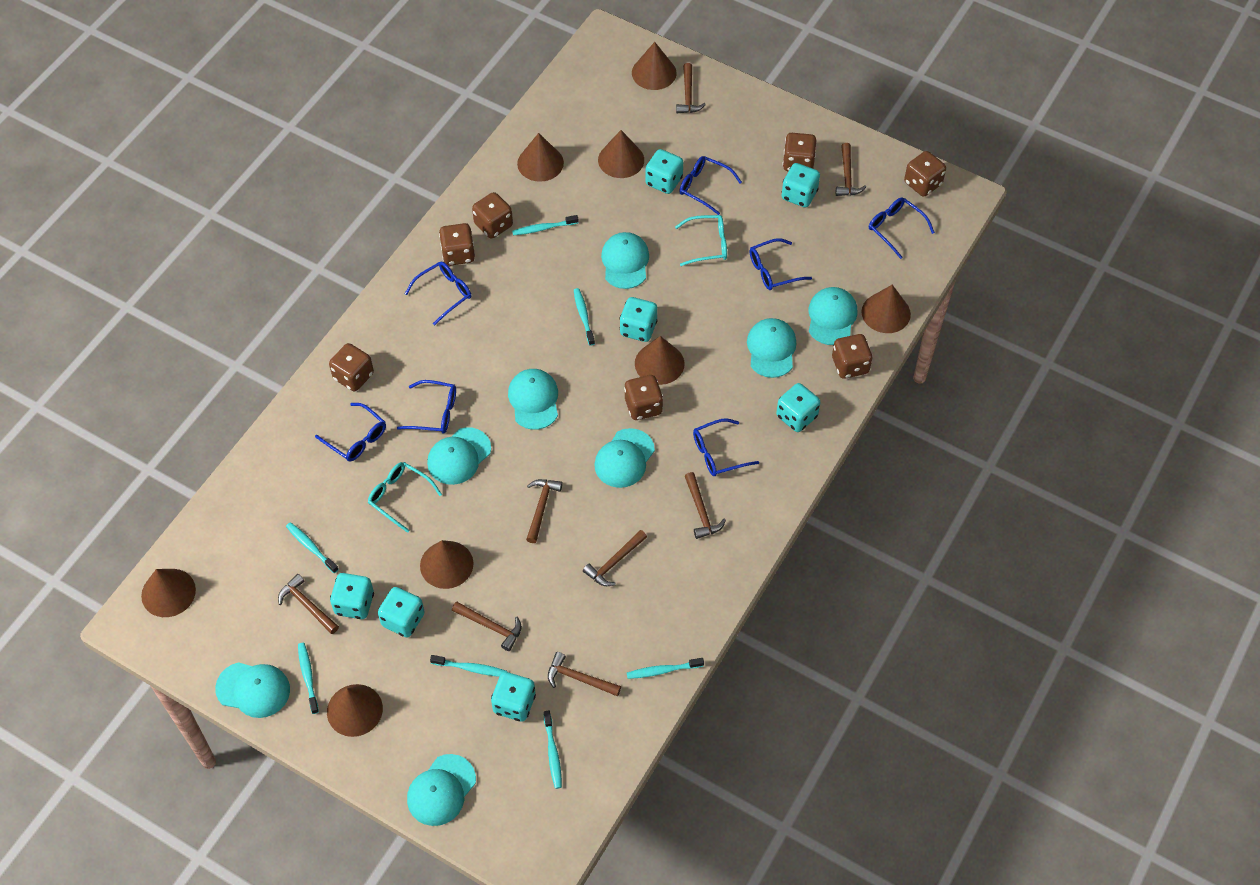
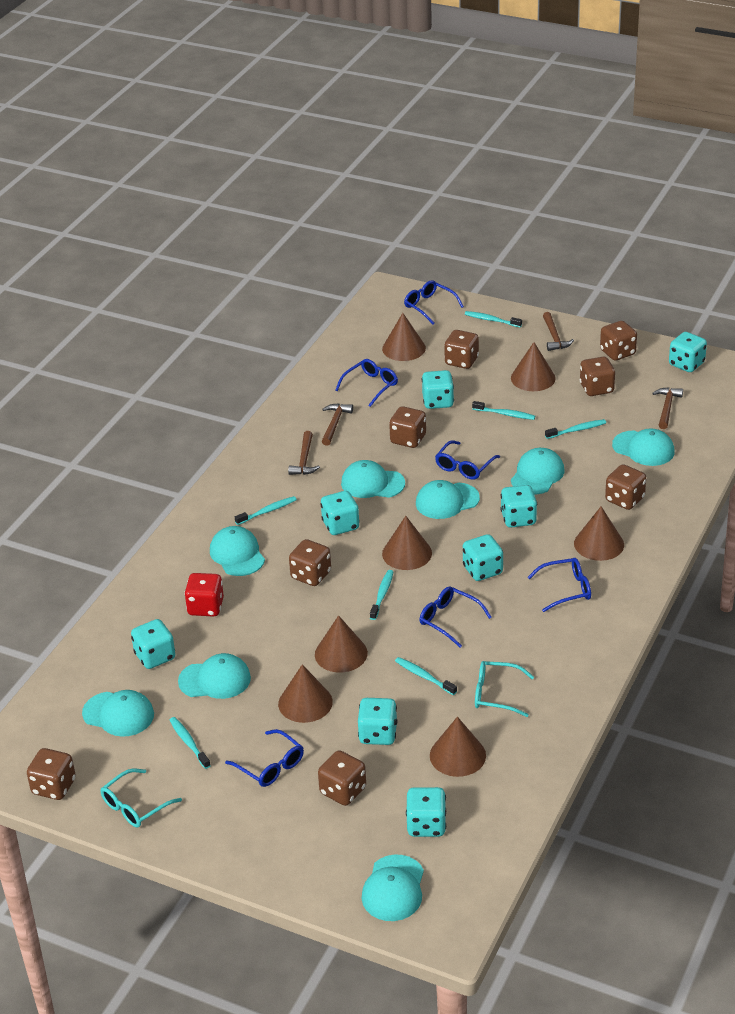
blue glasses: [315,403,386,461] [397,380,456,434] [405,262,471,325] [679,156,742,215] [693,419,759,476] [750,238,812,290] [869,197,935,259] = 7 -> [225,729,304,787] [336,359,398,407] [404,280,464,325] [419,587,492,647] [435,440,500,480] [527,558,591,612] = 6
brown cone: [141,569,196,617] [327,684,383,737] [420,540,474,589] [517,133,564,182] [598,130,644,178] [632,42,677,90] [635,336,685,385] [861,285,911,333] = 8 -> [278,664,333,723] [315,615,368,672] [382,313,426,361] [382,516,432,570] [430,717,486,777] [511,342,556,391] [574,506,624,561] = 7
brown dice: [329,343,374,391] [439,223,475,266] [472,192,513,239] [624,375,663,420] [783,133,816,171] [832,334,873,379] [904,151,946,197] = 7 -> [27,748,76,800] [289,539,331,586] [318,750,366,806] [389,406,426,448] [444,330,479,369] [580,357,615,396] [600,321,637,361] [605,464,646,510] = 8
brown hammer: [278,574,339,634] [452,601,522,651] [526,479,563,543] [548,652,621,696] [583,530,647,586] [676,63,706,113] [685,472,726,539] [836,143,866,196] = 8 -> [288,431,320,475] [322,403,353,446] [543,312,574,351] [653,388,683,429] = 4
red dice: none = 0 -> [184,573,224,617] = 1
turquoise dice: [330,573,374,619] [378,587,425,638] [491,672,536,722] [619,297,658,342] [645,149,683,194] [776,383,820,432] [782,163,820,207] = 7 -> [131,619,175,669] [320,491,360,535] [358,698,397,745] [406,787,446,837] [422,370,454,409] [463,534,503,581] [500,485,537,528] [669,332,707,372] = 8

